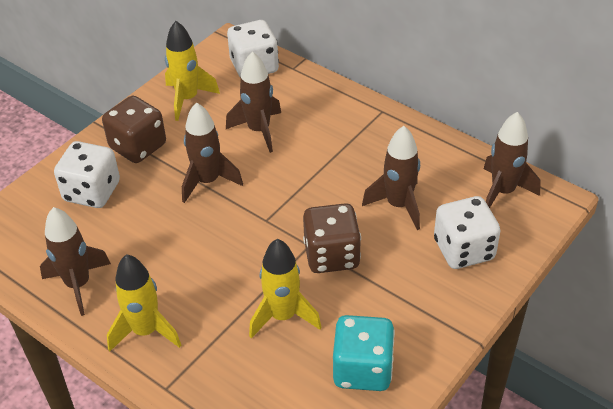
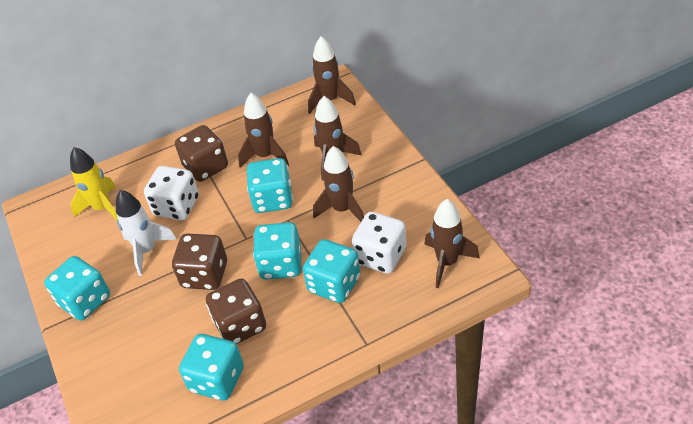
brown dice: [102,96,166,163] [303,203,361,273] = 2 -> [172,233,227,290] [175,125,228,182] [206,278,266,344] = 3
turquoise dice: [333,315,395,391] = 1 -> [44,256,110,320] [179,334,244,401] [247,158,293,213] [253,222,301,280] [303,239,360,303] = 5
white dice: [54,141,120,208] [227,20,279,78] [434,196,500,269] = 3 -> [144,166,199,220] [352,212,406,274] = 2
white rocket: none = 0 -> [116,190,177,276] = 1
yellow rocket: [107,254,181,352] [165,21,220,121] [249,239,321,338] = 3 -> [70,147,118,220] = 1

